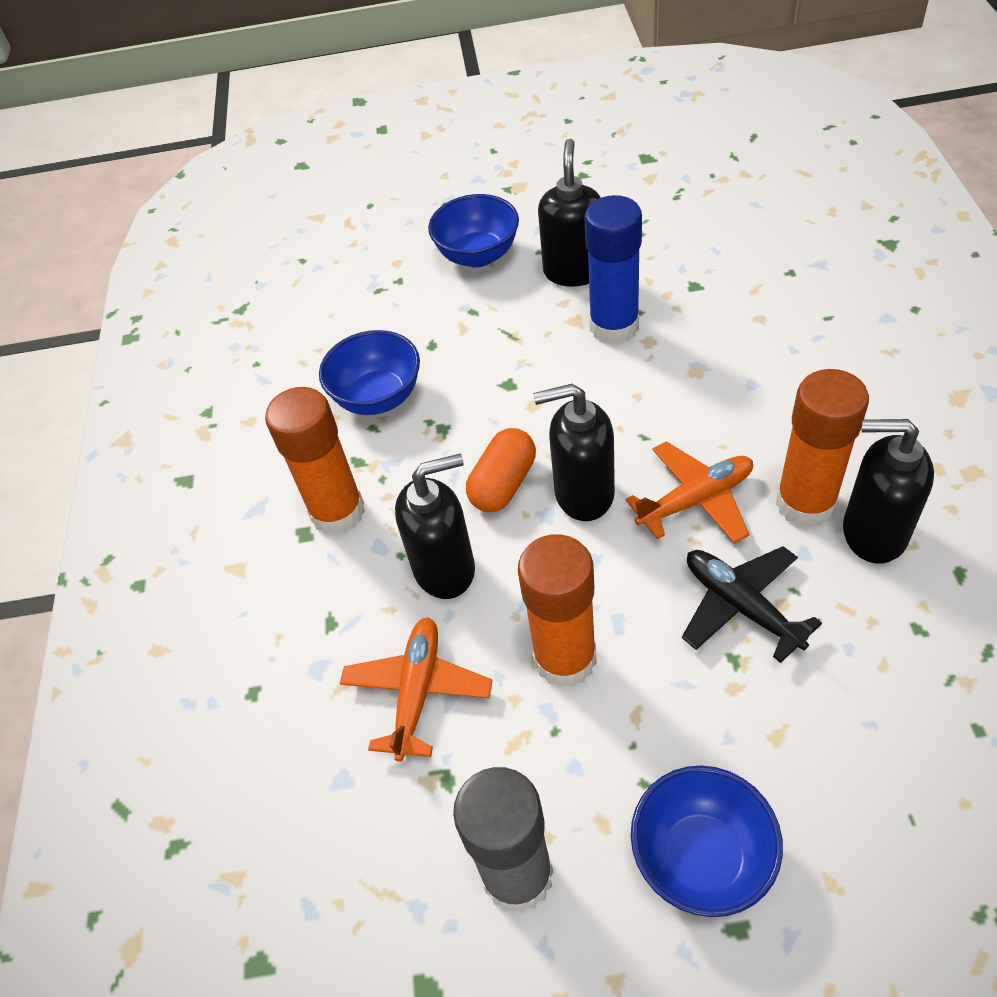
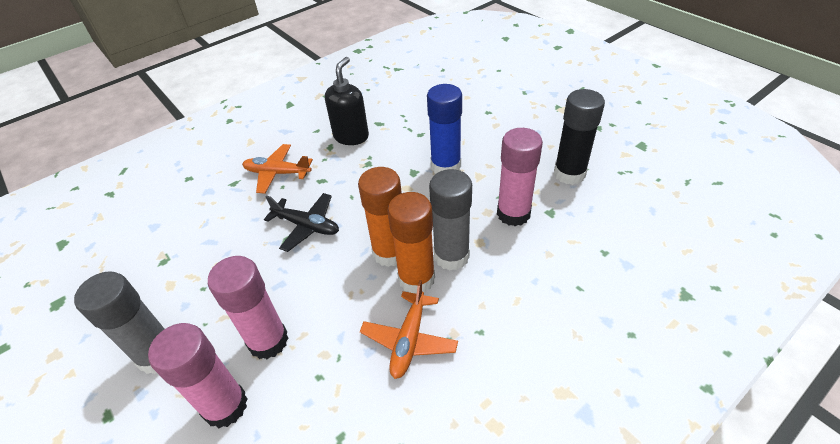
black glue stick: none = 0 -> [554,89,605,185] = 1
black soap dispenser: [395,454,475,599] [533,384,615,521] [538,139,601,287] [843,419,934,564] = 4 -> [325,57,369,145] = 1
blue bowl: [319,330,420,415] [428,194,519,267] [631,766,783,917] = 3 -> none = 0
grey glue stick: [453,767,554,913] = 1 -> [74,271,164,374] [429,169,472,270] = 2
orange capsule: [466,428,536,512] = 1 -> none = 0
orange glue stick: [265,387,365,535] [518,534,597,688] [776,369,869,528] = 3 -> [358,167,402,267] [387,192,435,294] = 2
pink glue stick: none = 0 -> [148,323,248,428] [208,256,289,359] [497,128,543,226] = 3

